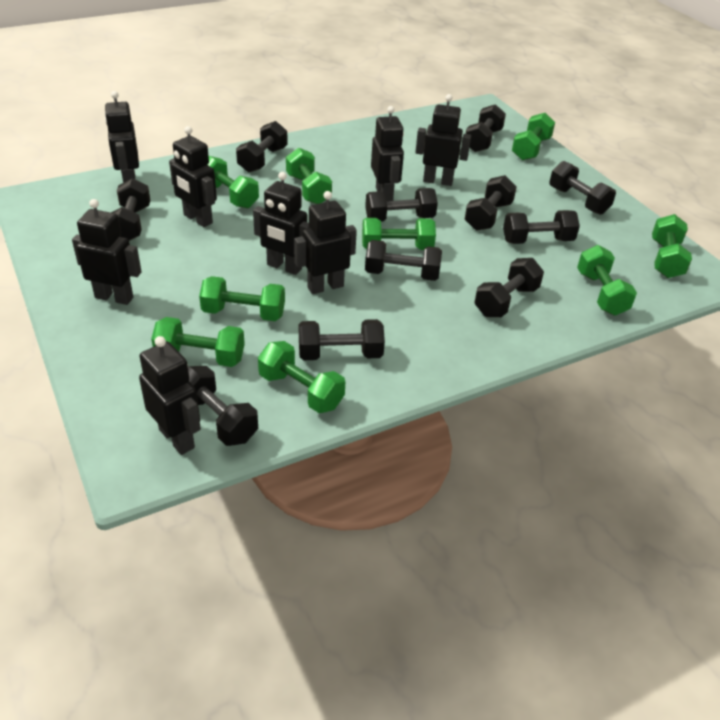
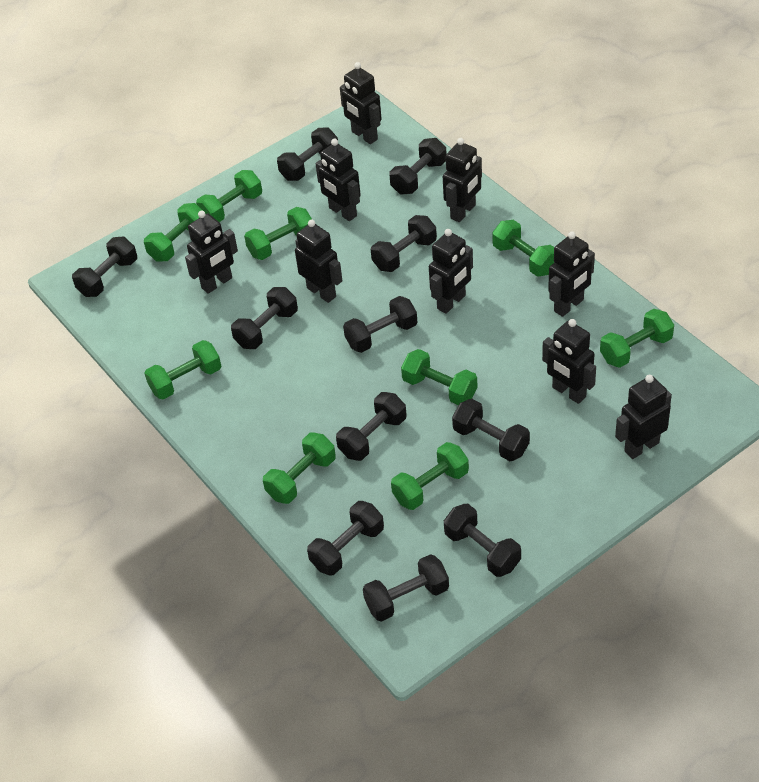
black robot: [72,199,142,305] [105,91,139,183] [139,336,201,455] [169,126,217,227] [253,172,310,275] [294,191,357,294] [371,106,404,201] [415,94,471,186] = 8 -> [185,211,238,294] [295,220,342,303] [315,139,361,221] [340,62,382,144] [429,229,473,314] [443,138,482,222] [542,319,596,404] [548,231,595,317] [615,375,672,459] = 9

